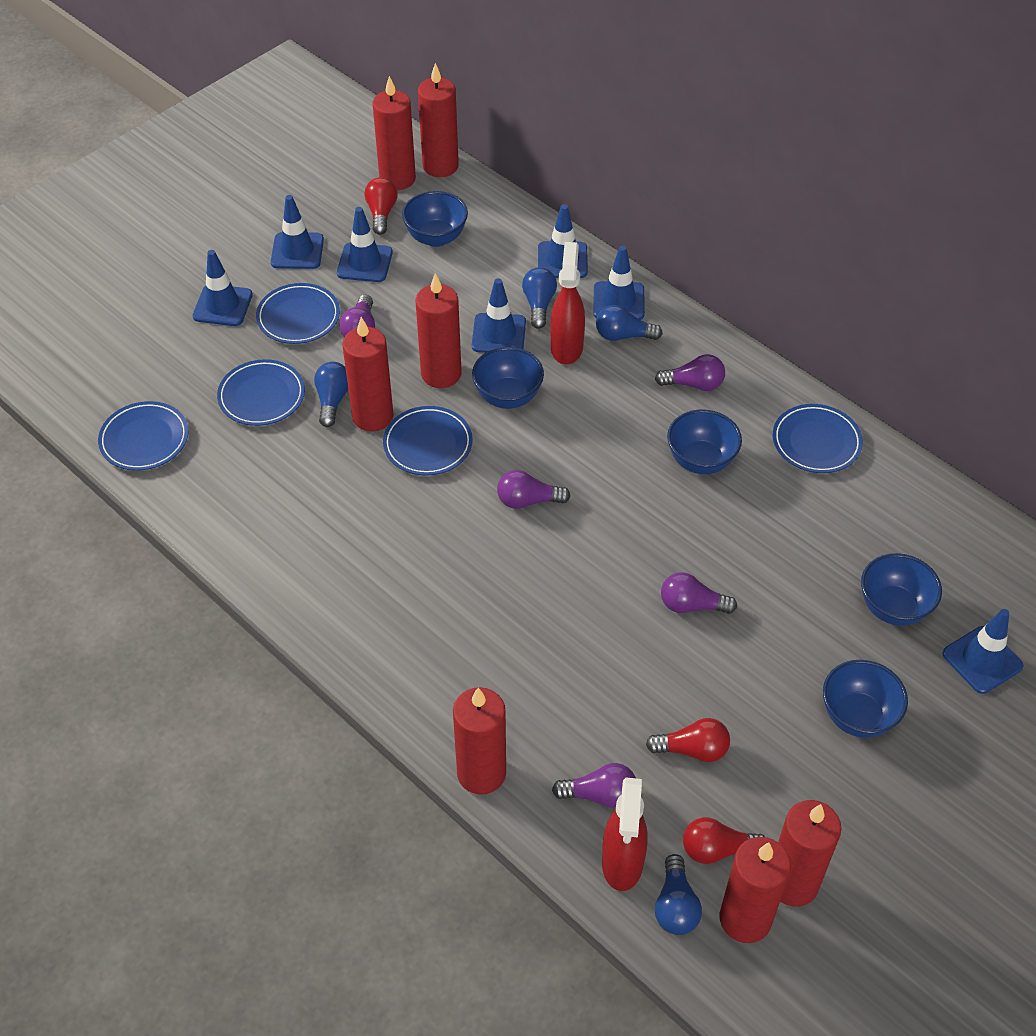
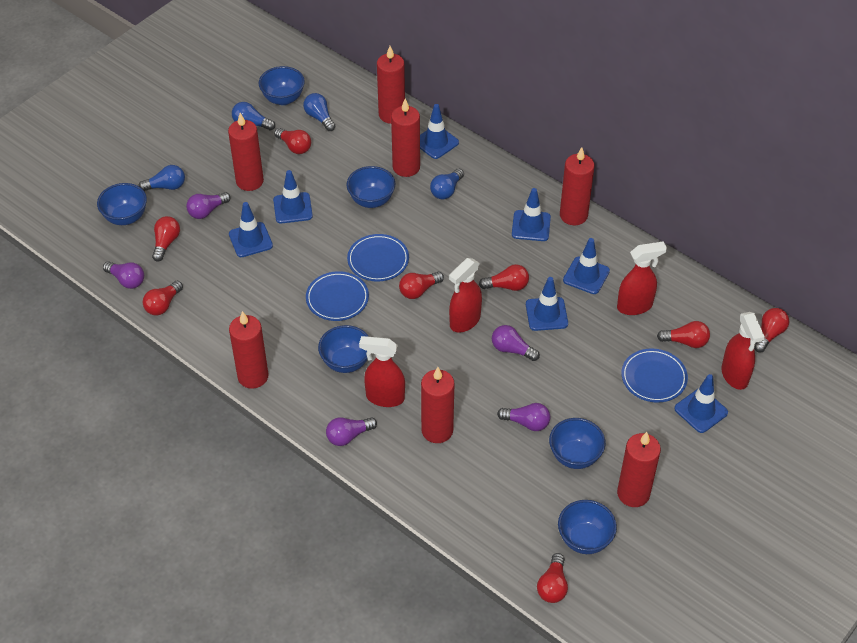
blue bowl: [402,191,468,247] [472,347,544,409] [667,410,742,474] [823,660,908,738] [861,553,942,626] = 5 -> [97,183,147,225] [259,66,305,105] [318,325,369,373] [347,166,395,208] [549,418,606,469] [558,500,617,554] = 6
blue plate: [98,401,189,471] [217,359,305,426] [256,283,340,344] [383,406,473,476] [773,404,863,473] = 5 -> [306,271,369,321] [347,234,409,282] [621,348,688,403] = 3
red light bulb: [364,177,398,235] [646,718,730,762] [683,817,765,864] = 3 -> [143,281,183,316] [152,216,180,262] [274,128,311,154] [399,272,444,299] [479,264,529,291] [537,553,568,603] [657,321,710,348] [754,308,789,352] = 8
red spray bottle: [551,242,585,365] [602,778,648,891] = 2 -> [359,336,405,407] [449,258,482,333] [617,241,667,315] [721,312,765,390] = 4

